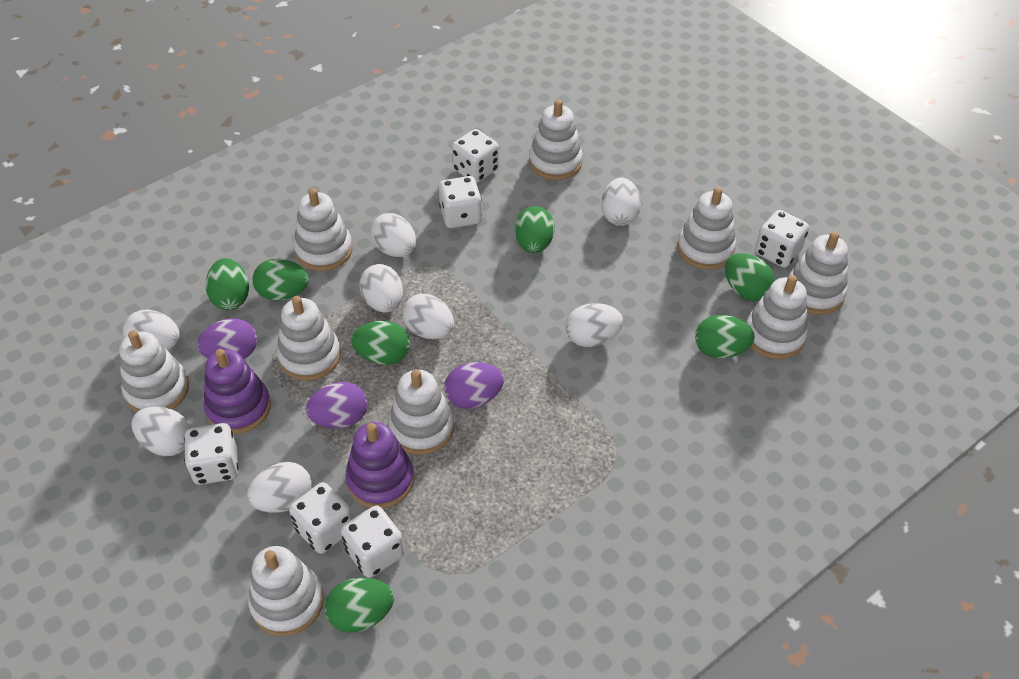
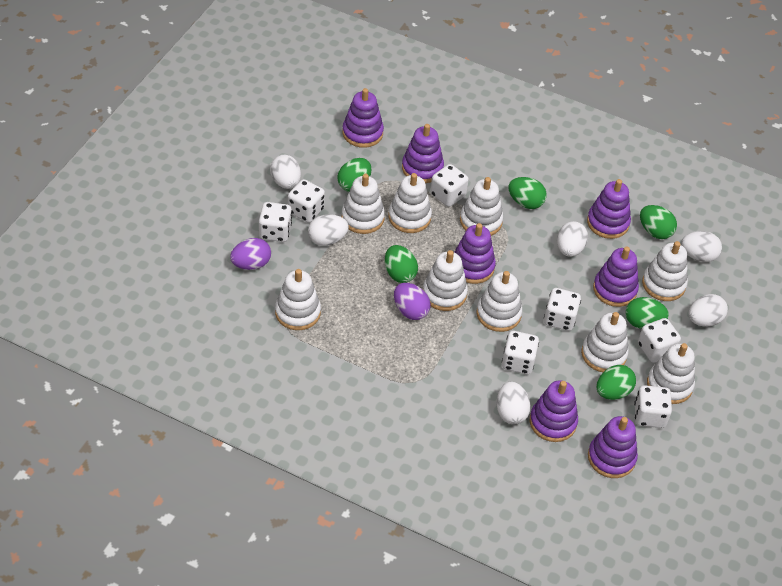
green egg: [206,258,249,310] [252,259,309,301] [325,577,394,633] [351,321,410,365] [515,206,555,253] [695,315,755,359] [725,253,775,301] = 7 -> [337,158,371,192] [385,245,418,283] [508,177,547,209] [597,365,636,400] [625,297,669,329] [640,205,677,239] = 6
purple egg: [197,318,257,359] [306,382,367,428] [444,362,504,409] = 3 -> [230,238,271,270] [394,283,431,320] = 2
purple stacking toy: [204,349,271,434] [345,422,414,508] = 2 -> [342,88,384,148] [402,124,444,183] [454,223,496,284] [530,380,578,442] [587,179,631,239] [588,416,638,478] [593,246,639,307] = 7
white dice: [184,423,239,485] [289,482,353,554] [341,505,405,578] [439,176,482,228] [452,129,499,183] [755,210,809,268] = 6 -> [259,202,292,242] [288,179,325,223] [430,164,469,207] [502,331,539,374] [544,288,581,331] [634,385,672,428] [638,318,681,363] = 7
white egg: [123,310,180,350] [131,407,190,456] [247,462,312,513] [359,264,403,313] [370,213,416,257] [402,294,454,339] [566,303,623,347] [601,178,641,226] = 8 -> [270,155,301,189] [308,214,349,246] [497,382,531,424] [557,221,588,257] [681,231,722,262] [688,294,728,327] = 6

